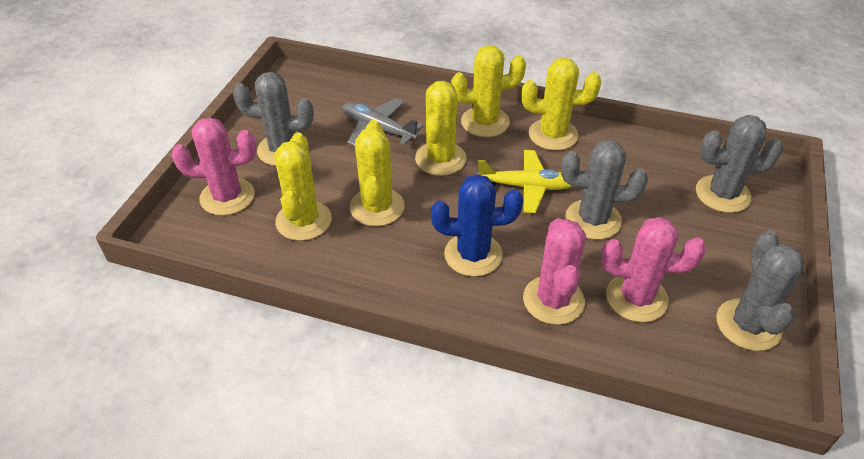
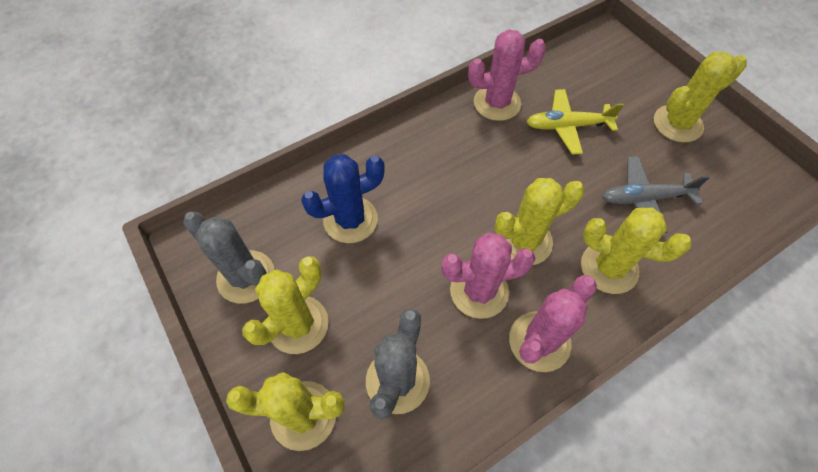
grey cactus: [233,72,314,166] [561,140,648,240] [696,115,783,213] [716,230,804,351] = 4 -> [183,212,275,304] [366,308,430,419] = 2

